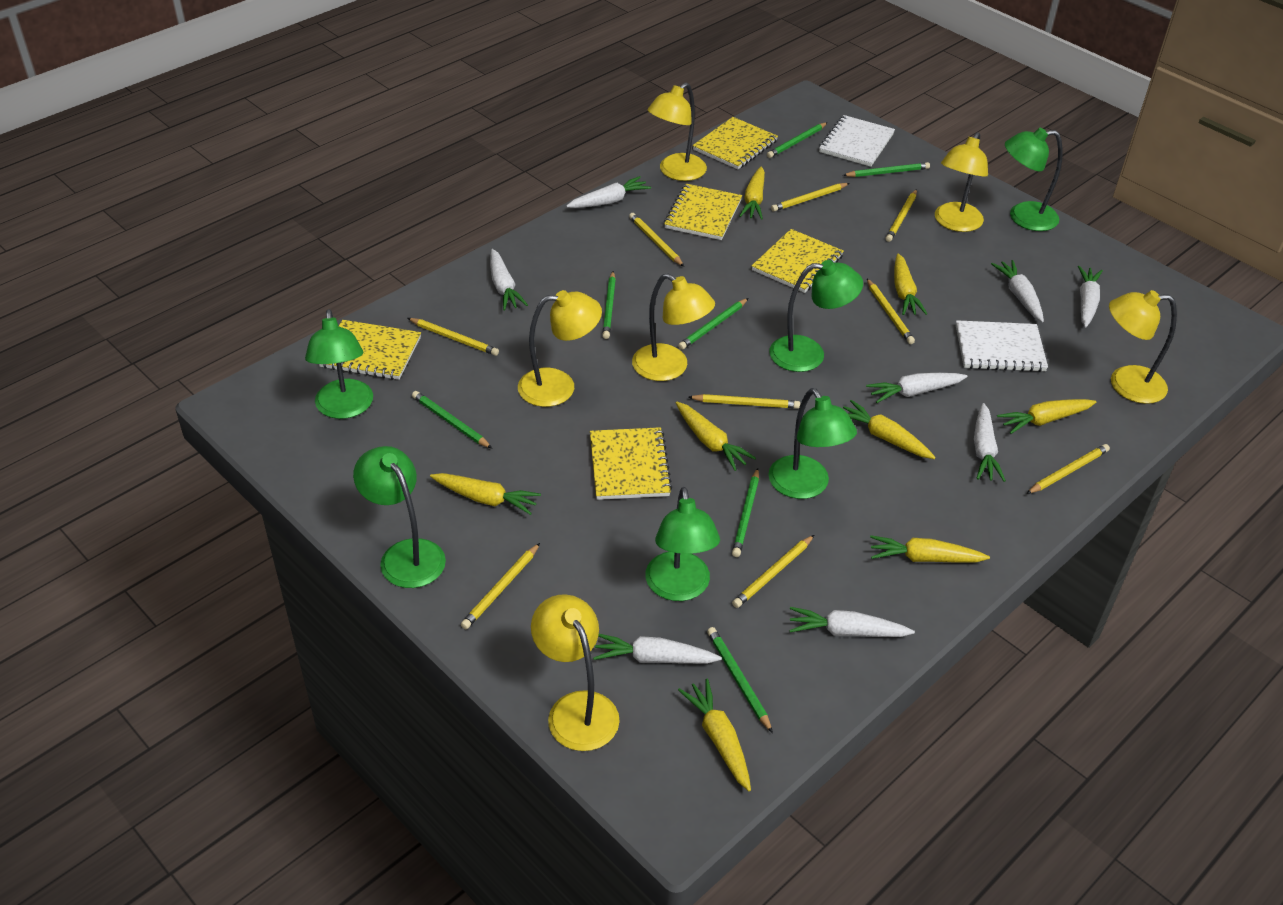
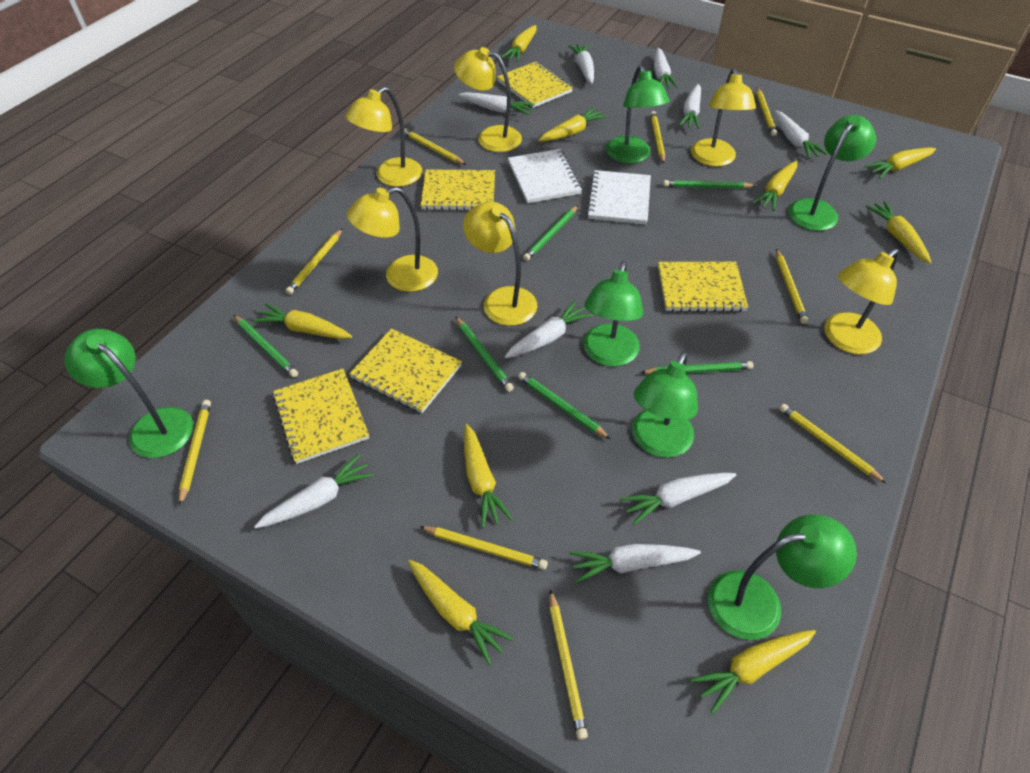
green pencil: [412,391,492,449] [602,271,616,339] [678,298,748,350] [707,627,773,733] [732,468,759,557] [767,122,828,158] [843,162,930,177] = 7 -> [234,315,298,377] [455,316,514,392] [518,372,610,439] [523,205,578,261] [640,361,753,374] [663,180,756,189] = 6
white carrot: [490,249,528,310] [566,176,651,208] [593,634,722,664] [789,607,915,637] [866,373,968,403] [974,403,1006,482] [991,260,1044,322] [1078,266,1103,327] = 8 -> [254,454,374,529] [459,92,535,115] [505,301,593,358] [568,44,594,84] [570,544,701,583] [620,473,736,525] [654,48,678,88] [679,84,701,129] [775,111,827,159] = 9
yellow carrot: [430,473,541,515] [676,402,756,471] [678,679,751,791] [739,167,765,220] [843,400,935,459] [870,535,990,562] [894,253,927,315] [997,399,1096,434] = 8 -> [253,303,352,339] [408,560,514,665] [464,424,513,528] [501,25,537,62] [538,107,607,142] [690,630,816,714] [752,161,797,211] [864,147,936,178] [865,201,931,264] = 9

